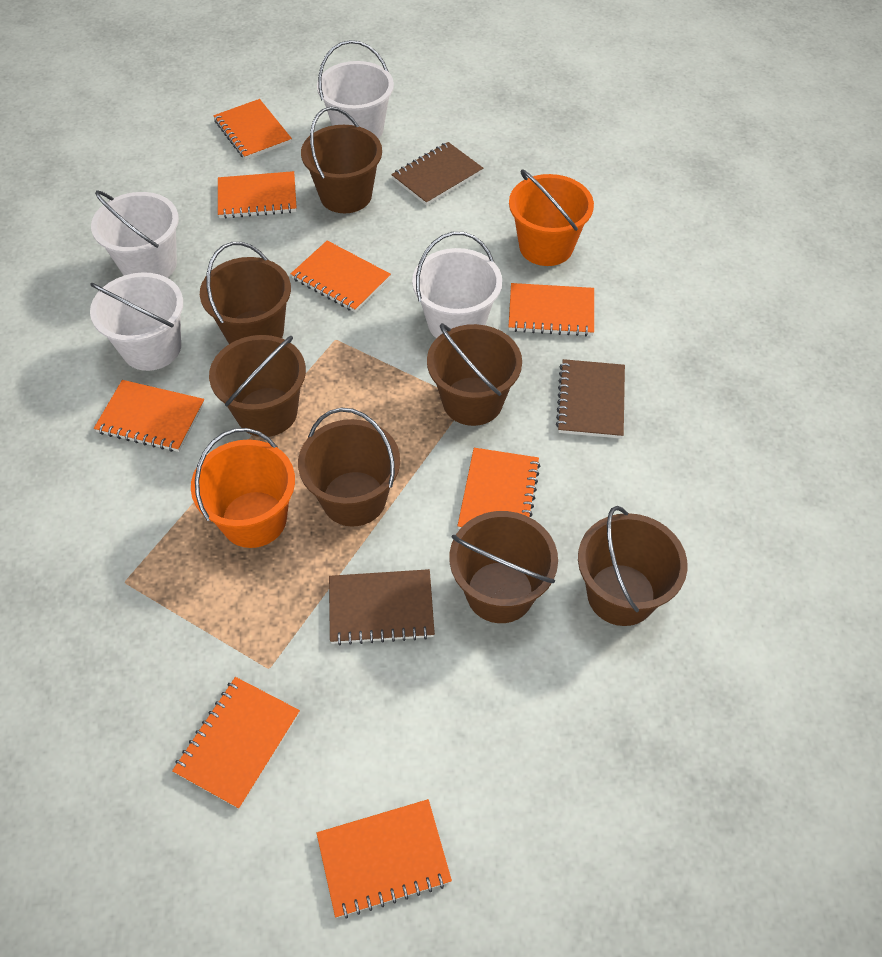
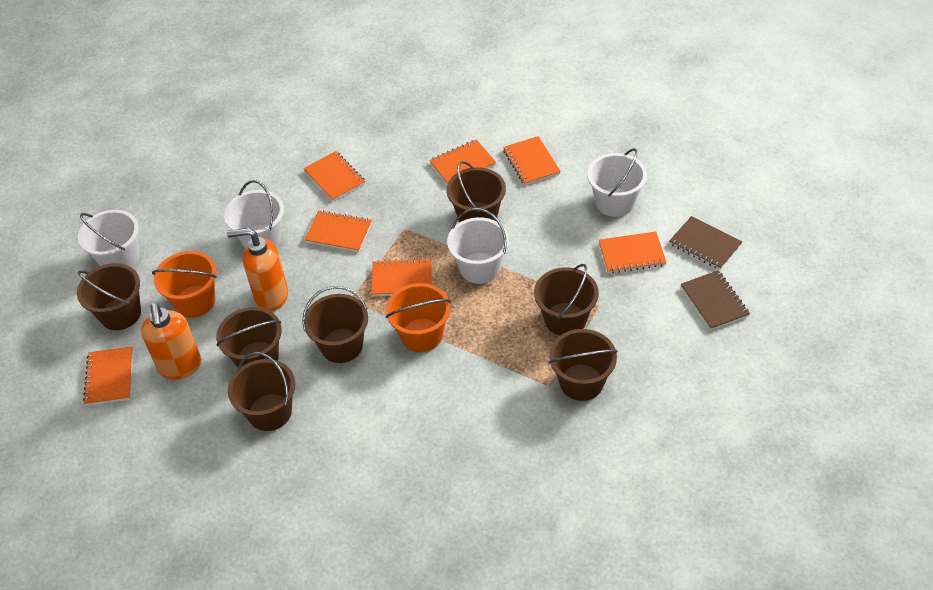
brown notebook: [329,569,435,645] [391,142,483,206] [556,359,625,439] = 3 -> [669,216,742,270] [681,270,750,330] = 2
orange notebook: [94,380,205,452] [172,677,300,809] [214,99,292,160] [218,171,297,219] [291,241,391,312] [316,799,452,919] [457,448,540,529] [509,283,594,336] = 8 -> [83,347,133,406] [303,151,366,202] [305,210,372,252] [371,258,432,296] [429,139,496,184] [503,136,561,185] [599,231,667,274] = 7
orange soap dispenser: none = 0 -> [141,303,202,380] [227,228,288,311] = 2

